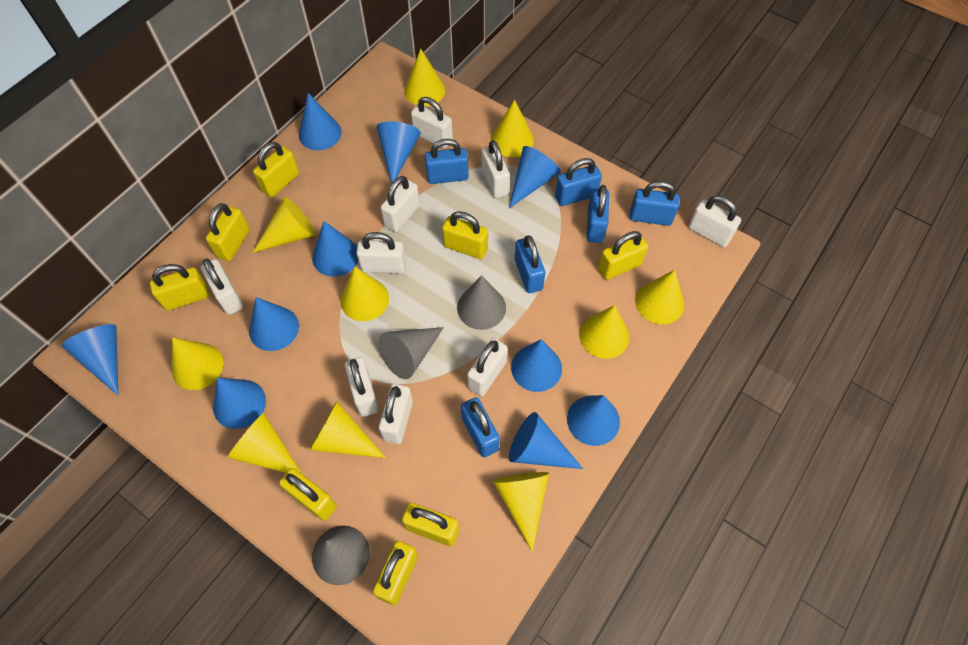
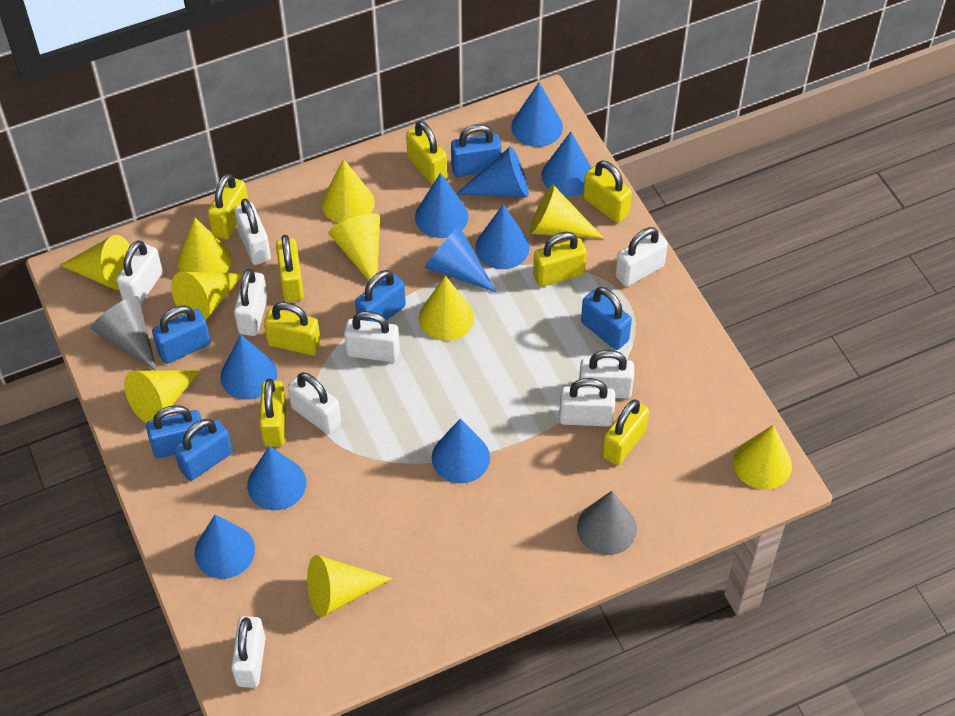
grey cone: [312,525,370,585] [379,327,444,379] [457,275,506,330] = 3 -> [91,296,157,371] [577,491,637,555] = 2

